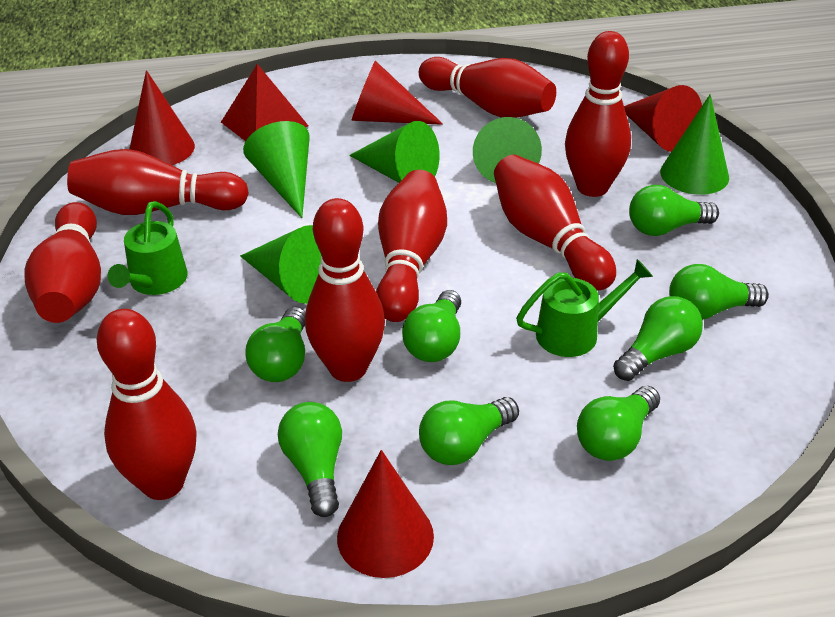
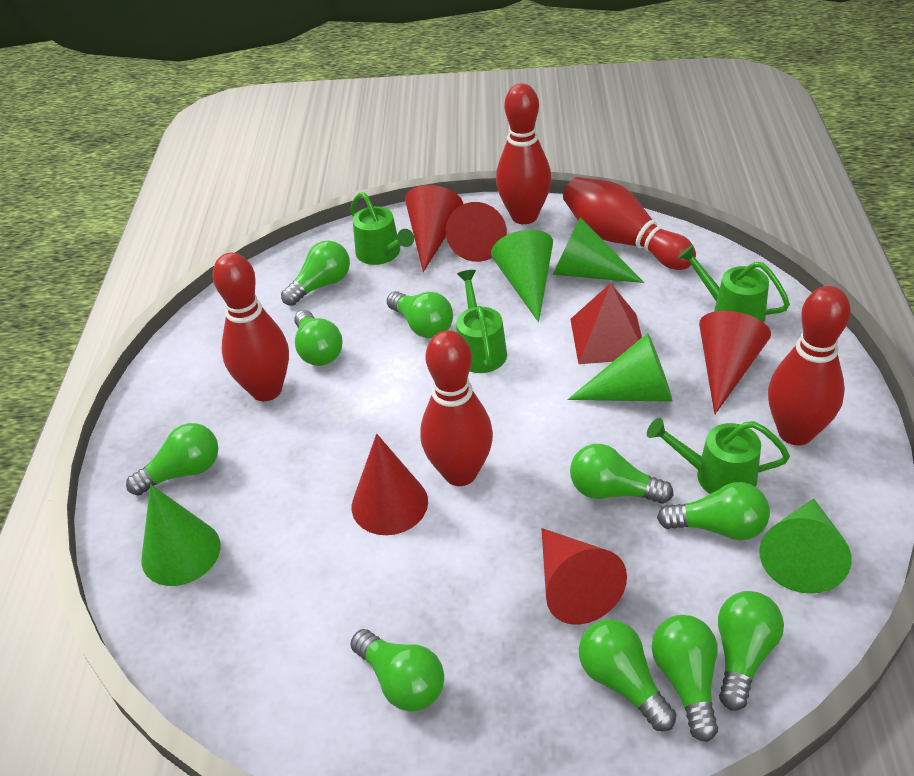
green light bulb: [245,307,305,382] [278,402,342,517] [402,290,461,362] [419,397,519,465] [577,386,660,461] [613,296,703,381] [629,185,719,236] [669,264,769,320] = 8 -> [126,423,218,496] [281,241,350,306] [294,310,343,366] [350,629,444,712] [387,291,453,338] [570,444,673,504] [579,620,676,731] [652,615,718,742] [657,482,770,541] [718,591,784,711] = 10
green watering can: [108,201,187,295] [516,259,653,357] = 2 -> [350,192,414,265] [456,270,507,373] [647,418,790,494] [678,245,790,323] = 4
red bowling pin: [25,202,101,323] [67,149,249,215] [97,309,197,500] [305,198,385,382] [376,170,447,322] [419,57,556,118] [494,155,616,290] [565,31,631,197] = 8 -> [212,253,289,401] [420,331,493,486] [496,83,551,224] [563,177,696,270] [768,286,851,445] = 5
red cone: [129,70,195,165] [337,450,434,578] [352,61,443,125] [624,85,702,152] = 4 -> [352,434,428,535] [405,185,463,272] [446,202,507,262] [541,528,627,625] [699,311,771,415] = 5

